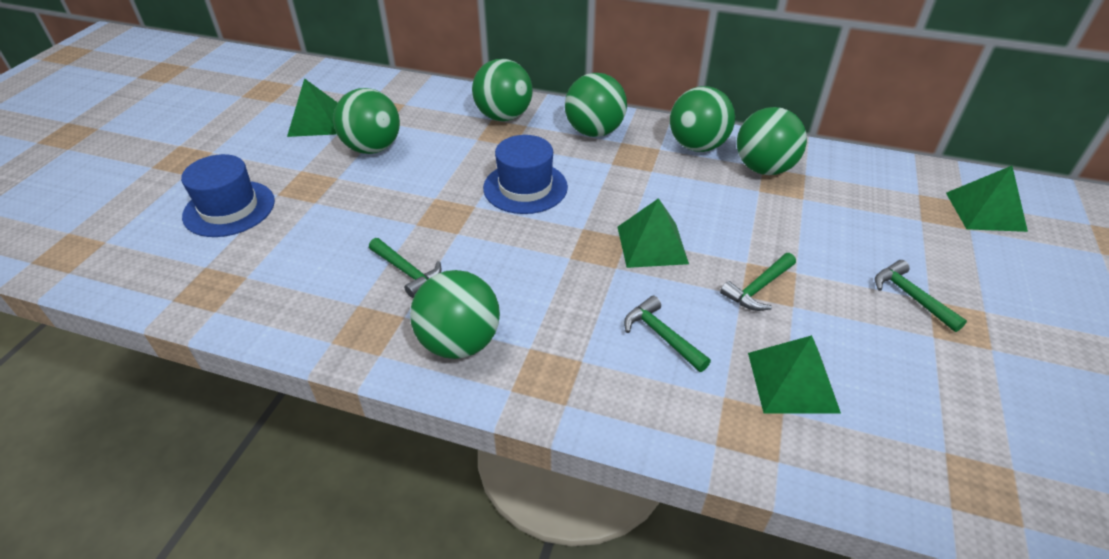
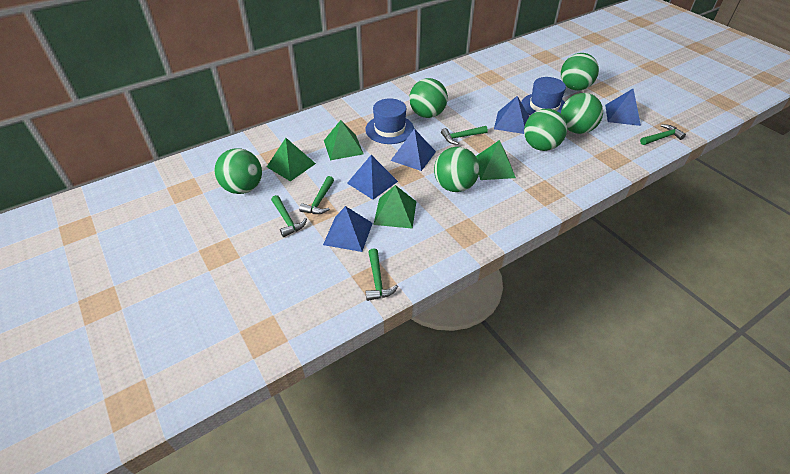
blue pyramid: none = 0 -> [323,206,373,252] [347,155,398,200] [390,129,436,171] [494,96,529,134] [605,89,641,126] = 5
green hammer: [369,238,441,298] [624,296,711,372] [720,253,796,311] [875,260,967,332] = 4 -> [271,195,307,237] [299,176,334,214] [365,248,398,301] [441,126,488,145] [640,124,686,145] = 5

